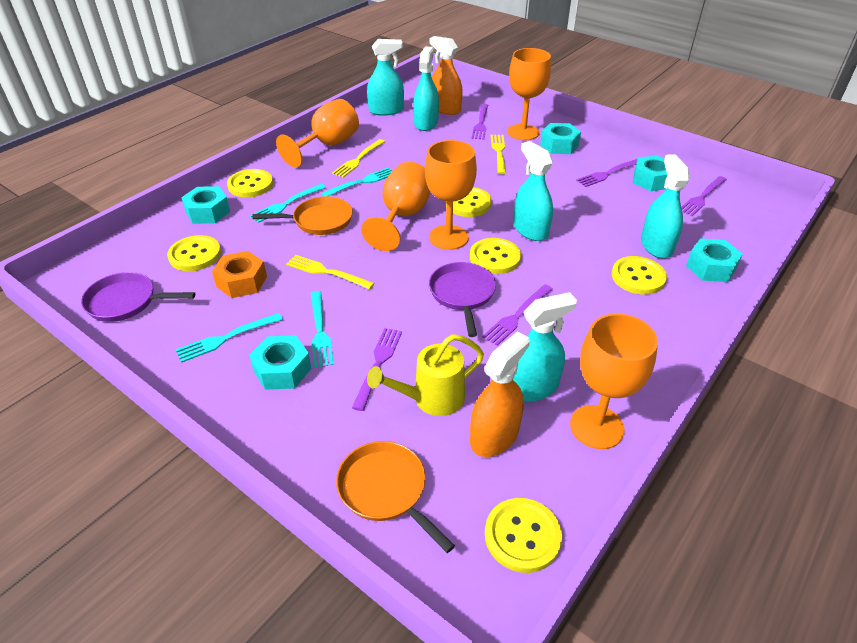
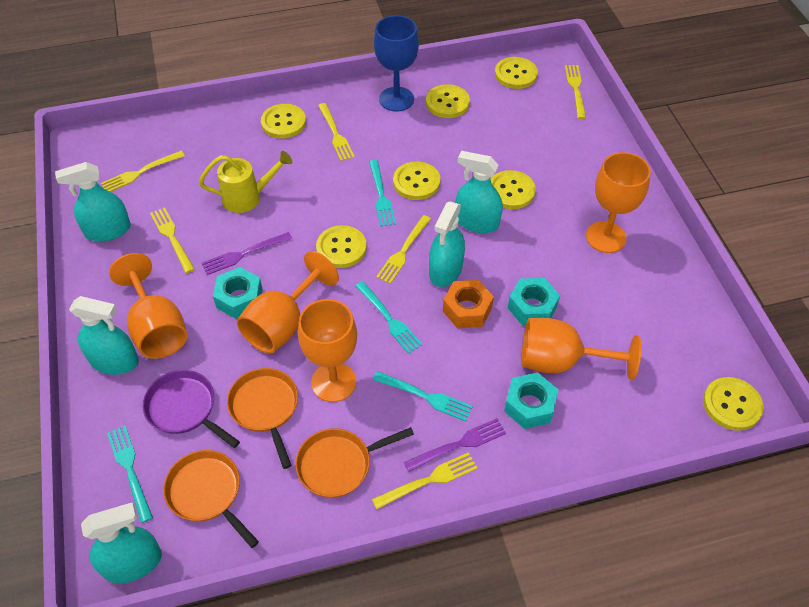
blue goblet: none = 0 -> [374,15,419,112] = 1
orange pan: [252,196,353,235] [336,441,455,553] = 2 -> [164,450,259,548] [227,368,298,469] [295,427,414,498] = 3
orange spray bottle: [429,36,463,115] [470,331,530,457] = 2 -> none = 0
purple fork: [352,328,402,411] [472,104,488,140] [482,284,553,346] [576,159,637,187] [681,176,727,216] = 5 -> [202,232,292,275] [404,418,506,472] = 2
purple pan: [81,272,195,322] [429,262,496,337] = 2 -> [143,370,240,448] = 1
turquoise nut: [181,186,230,224] [249,335,311,390] [540,123,581,154] [633,155,667,191] [686,238,743,282] = 5 -> [213,267,263,319] [504,373,558,429] [508,278,560,326] = 3
yellow button: [167,235,221,271] [227,169,273,197] [445,187,492,217] [470,238,521,274] [485,498,562,573] [612,256,667,295] = 6 -> [261,104,306,138] [316,225,367,268] [393,161,440,200] [426,84,470,118] [490,170,536,209] [495,57,538,89] [703,377,764,431] = 7
yellow fork: [286,255,374,289] [332,139,385,178] [491,135,506,174] = 3 -> [101,151,185,192] [150,207,195,273] [318,103,355,161] [372,452,477,509] [376,215,431,284] [565,65,586,119] = 6

